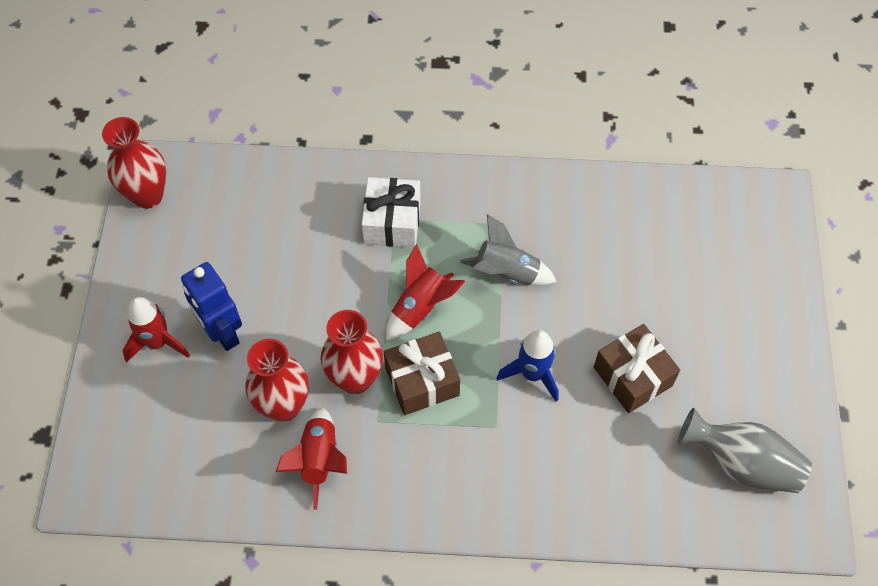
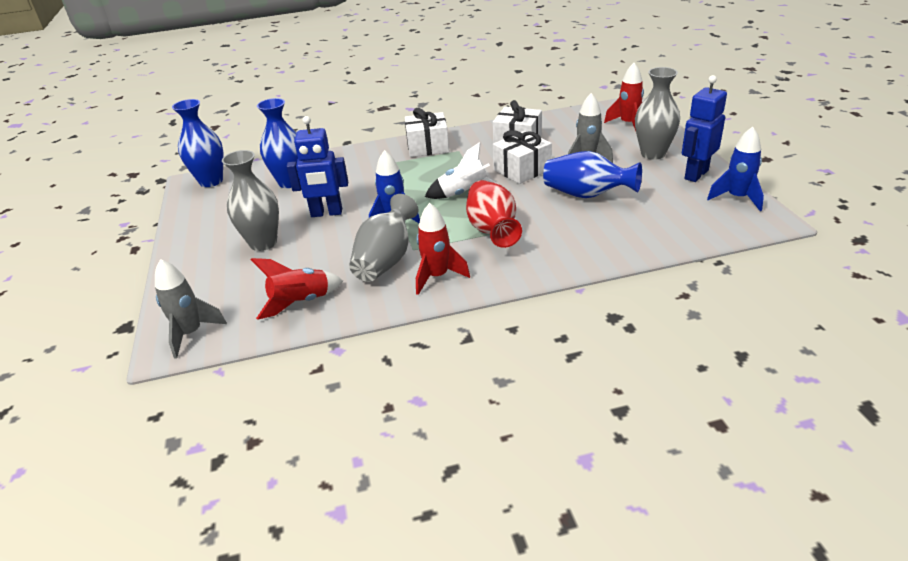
blue robot: [181,262,242,351] = 1 -> [286,116,348,217] [682,75,727,182] = 2
blue rocket: [497,330,559,402] = 1 -> [369,150,420,223] [707,127,764,211] = 2
blue vase: none = 0 -> [172,99,223,187] [257,98,298,188] [543,151,642,198] = 3
brown gift: [384,332,460,415] [594,324,680,413] = 2 -> none = 0
grey rocket: [460,214,557,286] = 1 -> [155,259,227,359] [568,93,613,163] = 2
grey vase: [678,407,812,493] = 1 -> [222,150,279,251] [349,194,419,282] [635,67,680,160] = 3
red vase: [102,117,166,209] [245,339,309,422] [321,310,383,394] = 3 -> [466,180,522,248] = 1
white gift: [362,177,421,248] = 1 -> [405,108,449,157] [493,100,542,143] [493,130,552,184] = 3
white rocket: none = 0 -> [425,142,498,199] = 1

